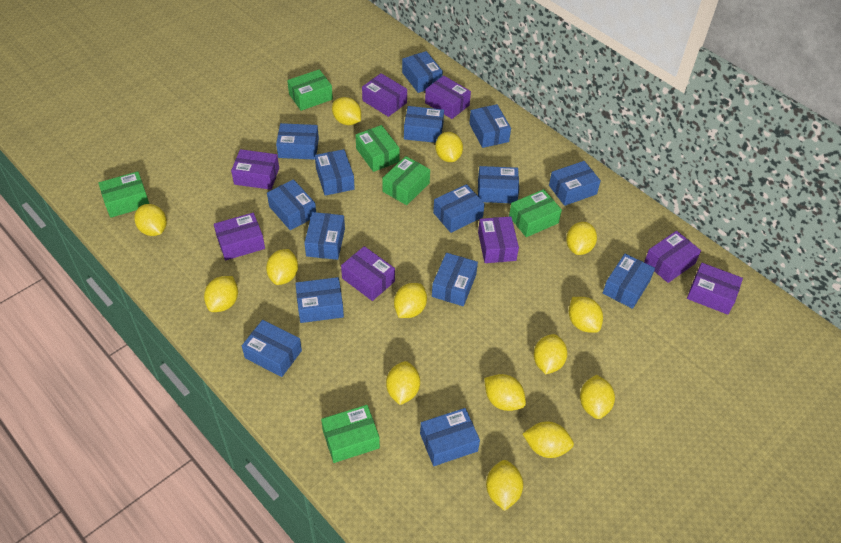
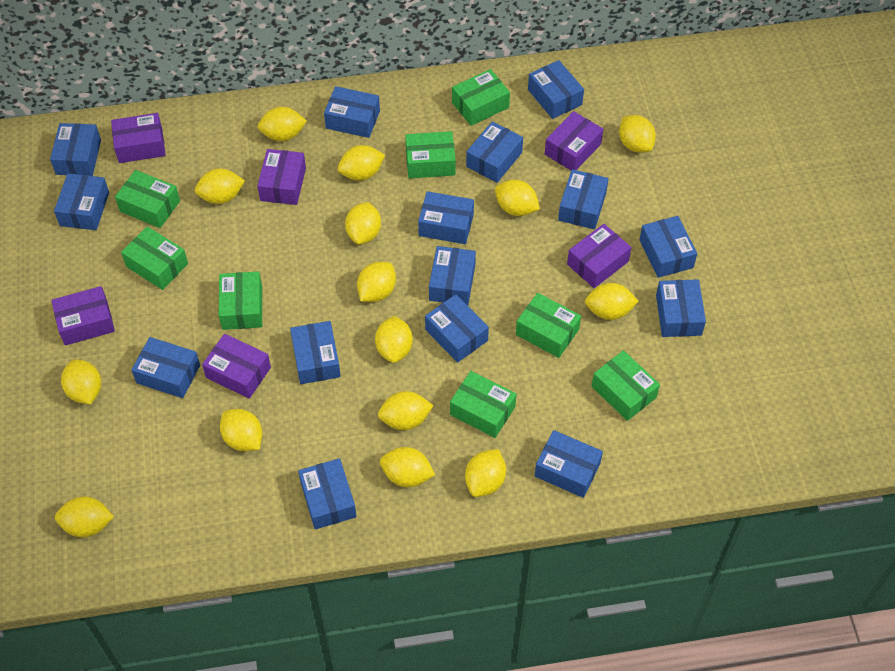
green box: [99,171,149,218] [287,69,333,111] [321,405,380,463] [356,125,400,172] [382,156,430,205] [509,189,562,237] = 6 -> [115,170,180,228] [121,226,188,290] [219,272,262,330] [405,131,456,178] [450,371,516,438] [452,69,510,126] [516,293,581,358] [592,350,660,421] = 8
purple box: [214,213,265,260] [231,149,279,190] [341,246,395,301] [362,73,407,117] [425,76,471,119] [478,216,519,263] [644,231,701,283] [687,263,743,315] = 8 -> [51,286,115,345] [111,113,165,163] [202,334,271,399] [257,149,306,205] [545,111,603,170] [567,224,631,288] = 6
yellow lemon: [134,204,167,236] [204,276,238,312] [266,249,298,285] [332,97,361,125] [386,361,420,405] [394,283,427,318] [435,132,463,162] [484,374,526,411] [486,460,523,511] [523,421,574,458] [534,334,567,374] [566,222,597,255] [569,297,603,333] [580,375,615,419] = 14 -> [55,496,114,538] [61,359,101,404] [195,168,245,204] [220,409,262,451] [258,107,307,141] [338,145,385,181] [345,202,381,245] [357,262,396,302] [375,316,413,363] [378,391,434,430] [380,447,435,487] [465,449,506,497] [495,180,540,216] [585,283,639,320] [619,115,656,153] = 15

